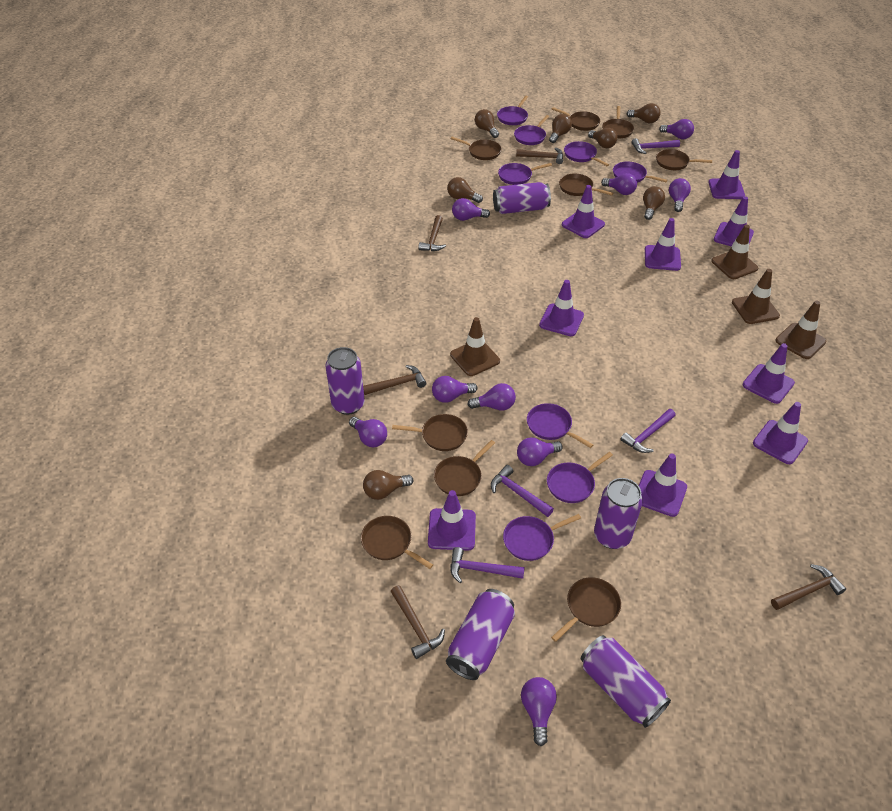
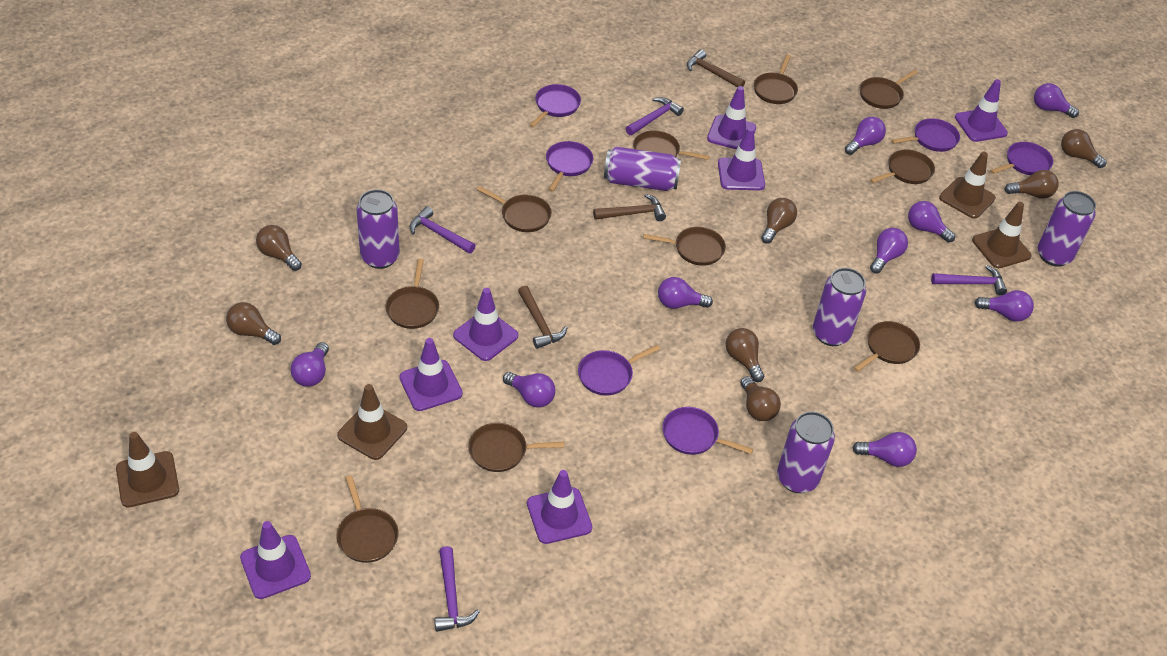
brown hammer: [363,365,426,395] [390,585,445,659] [418,215,446,251] [516,148,563,164] [771,564,846,610] = 5 -> [518,286,567,349] [593,194,666,221] [687,49,745,87] = 3
brown pan: [361,516,433,569] [392,414,468,451] [434,440,495,496] [451,137,501,160] [551,107,600,131] [551,577,621,642] [559,174,613,196] [602,106,634,138] [656,149,712,170] = 9 -> [336,475,399,563] [386,259,439,329] [468,423,564,472] [477,186,552,232] [633,130,710,160] [643,227,726,266] [754,54,798,104] [854,321,920,372] [860,70,918,109] [870,150,935,184] = 10
purple pan: [497,96,528,125] [498,163,552,185] [503,514,581,561] [514,115,549,145] [527,403,593,448] [547,452,613,503] [564,141,609,166] [613,162,667,183] = 8 -> [530,84,581,127] [546,141,593,191] [578,345,660,396] [662,407,753,455] [891,118,960,152] [990,142,1053,175] = 6
purple traffic cone: [428,490,476,551] [539,280,584,336] [562,185,605,238] [639,454,687,517] [645,218,681,271] [708,150,745,199] [714,196,754,247] [743,343,795,404] [753,402,808,464] = 9 -> [240,521,311,599] [399,338,463,411] [453,288,518,361] [527,470,592,544] [707,86,756,150] [718,127,765,190] [955,79,1008,142] = 7

